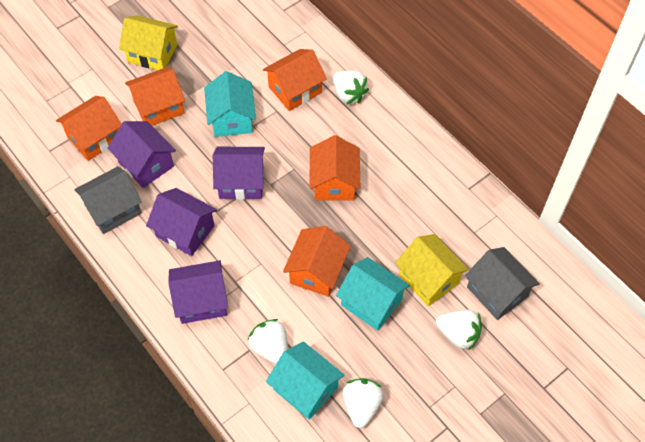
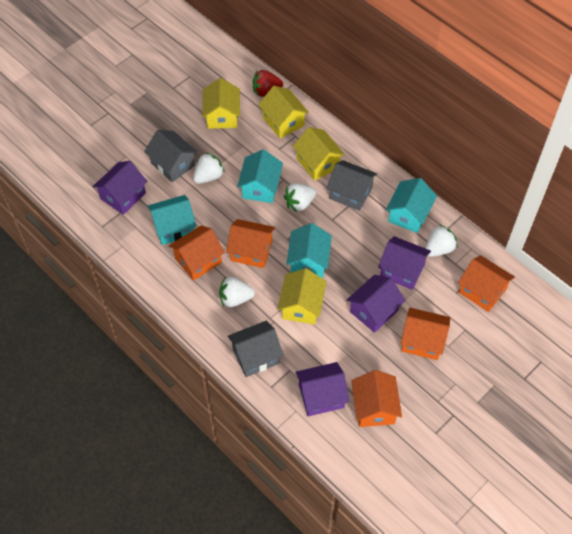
grey house: [74,166,142,234] [465,247,540,320] = 2 -> [144,130,198,182] [228,321,284,377] [326,160,377,211] = 3
red strawberry: none = 0 -> [253,70,283,97] = 1
turquoise house: [204,71,256,137] [266,341,344,420] [336,257,410,330] = 3 -> [148,195,197,245] [237,149,283,203] [286,223,332,278] [386,178,437,233] = 4
yellow house: [119,15,178,70] [395,234,469,306] = 2 -> [202,78,240,129] [258,86,309,138] [277,268,327,325] [292,127,345,181] = 4

